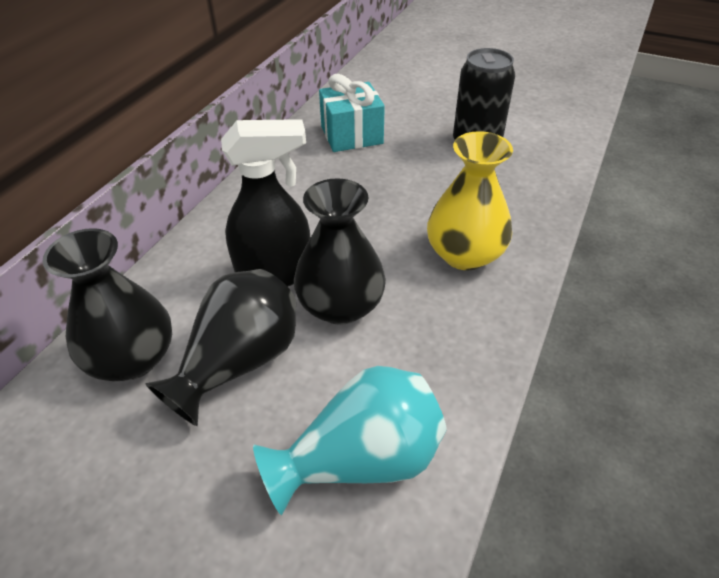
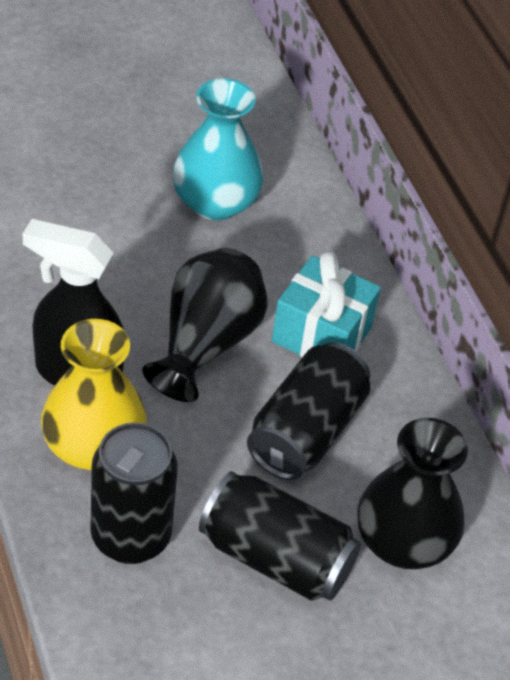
black can: [453,48,515,140] = 1 -> [90,422,178,564] [199,471,361,601] [247,342,370,480] = 3
black vase: [42,228,172,381] [145,269,296,426] [294,178,386,325] = 3 -> [142,248,268,402] [357,418,468,569] = 2

